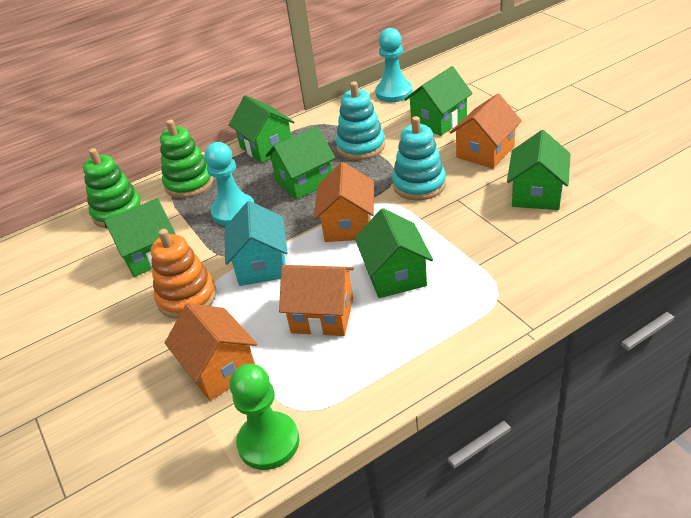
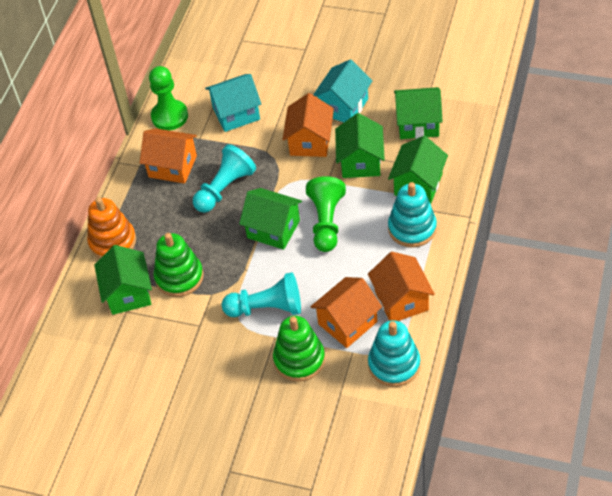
green house: [104,198,175,277] [229,95,294,163] [265,126,335,200] [355,208,433,298] [404,66,473,136] [507,130,571,210] = 6 -> [94,245,152,315] [239,188,302,250] [335,113,385,178] [388,136,448,204] [394,87,443,139] = 5
green pawn: [230,364,299,470] = 1 -> [149,66,188,130] [306,176,346,252] = 2
turquoise house: [225,201,288,286] = 1 -> [205,74,261,132] [313,59,372,122] = 2

